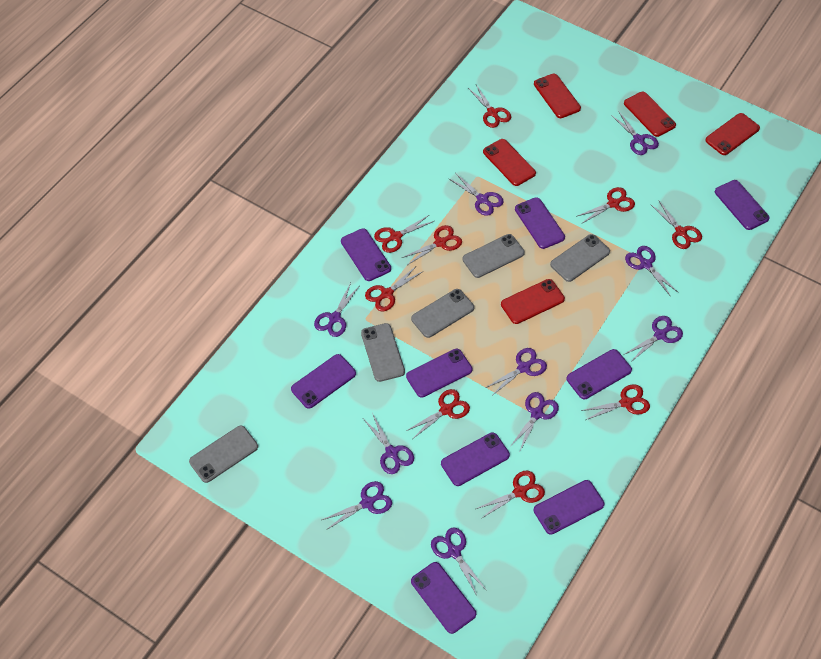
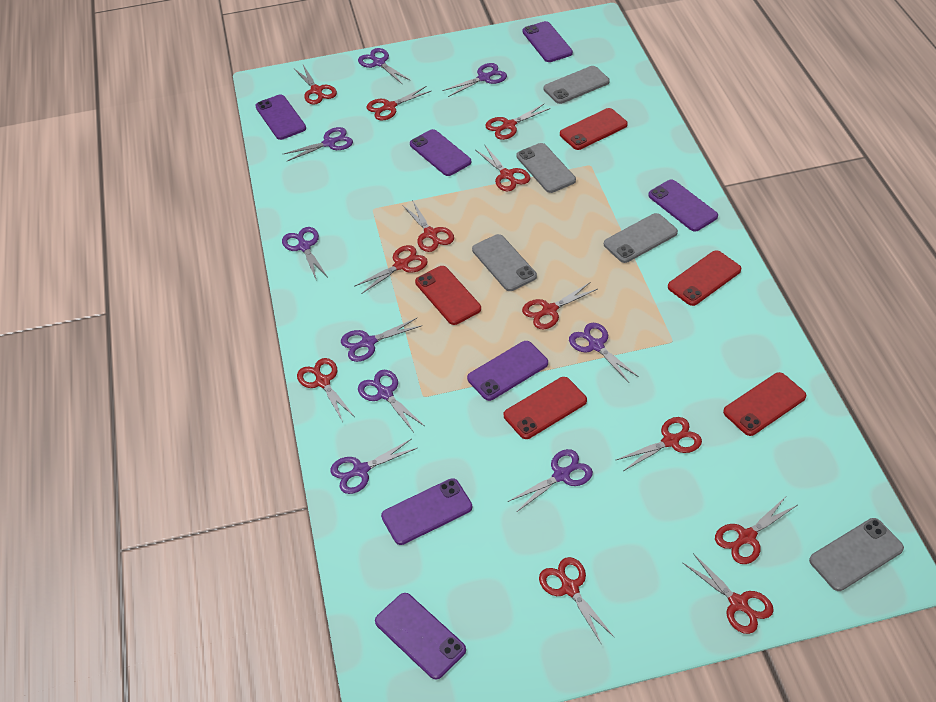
purple phone: [291,354,356,409] [341,228,391,281] [406,349,472,398] [411,562,476,634] [441,432,510,486] [515,197,565,249] [534,480,604,535] [566,349,632,399] [715,180,769,230] = 9 -> [255,95,306,140] [375,593,466,679] [381,478,472,545] [410,129,471,176] [467,341,548,401] [522,21,573,62] [648,180,718,232] = 7
purple scissors: [314,283,360,337] [322,481,392,530] [364,413,414,474] [431,527,486,594] [449,173,504,216] [485,348,547,395] [510,392,559,453] [611,111,659,155] [625,246,678,297] [625,316,683,362] = 10 -> [282,227,327,279] [284,127,353,161] [330,439,417,494] [341,318,421,362] [358,48,411,84] [358,370,425,431] [443,63,507,97] [508,449,593,512] [569,323,639,383] = 9
red scissors: [365,266,423,311] [374,215,434,253] [402,225,462,265] [406,389,470,438] [468,85,511,128] [476,471,545,518] [578,187,635,224] [581,384,650,420] [651,200,702,249] = 9 -> [294,65,337,105] [297,358,355,422] [354,245,428,294] [366,86,431,121] [402,200,454,252] [476,146,530,191] [485,103,551,140] [522,282,598,330] [539,557,614,643] [616,417,702,471] [683,553,774,634] [715,497,797,564] = 12

